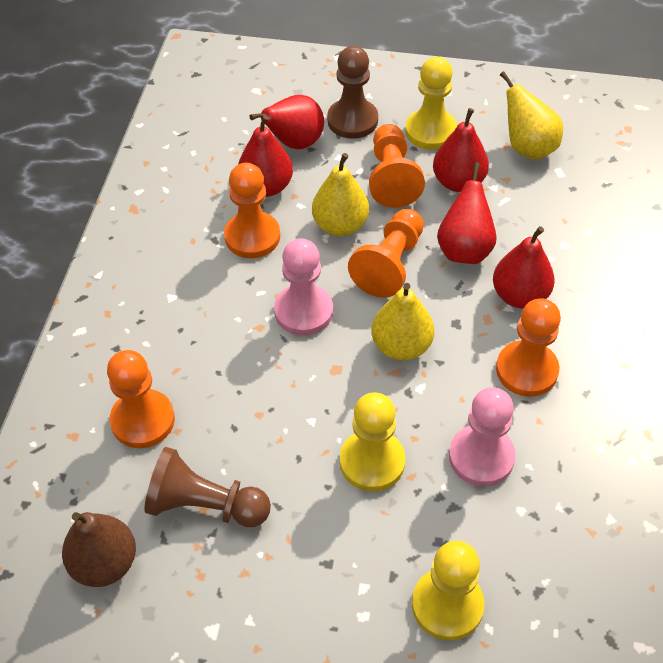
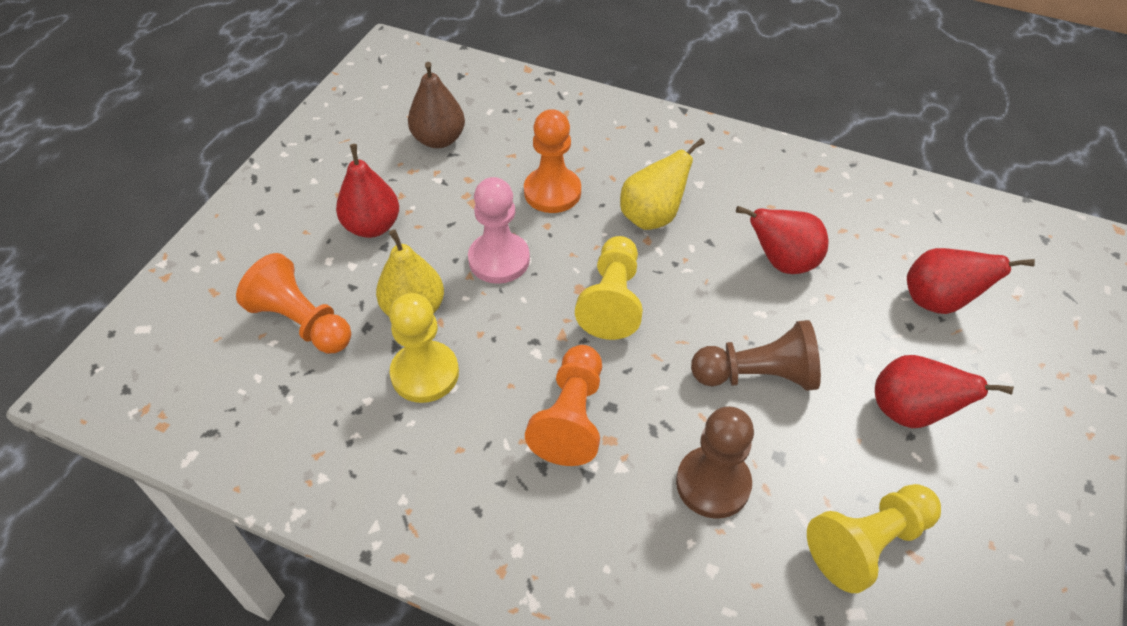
orange pawn: [107,350,175,448] [224,163,280,258] [348,209,424,298] [369,124,425,208] [496,298,561,397] = 5 -> [236,253,351,353] [524,109,581,213] [525,345,602,466] = 3
pink pawn: [274,238,333,335] [449,387,516,486] = 2 -> [468,177,530,284] = 1
red pear: [238,115,293,197] [249,95,324,149] [433,108,489,192] [437,162,497,264] [493,226,555,308] = 5 -> [336,144,399,238] [736,206,828,274] [875,355,1014,428] [907,248,1035,314] = 4
yellow pear: [312,153,369,236] [372,283,434,361] [500,71,563,160] = 3 -> [376,229,444,317] [620,138,705,230] = 2

